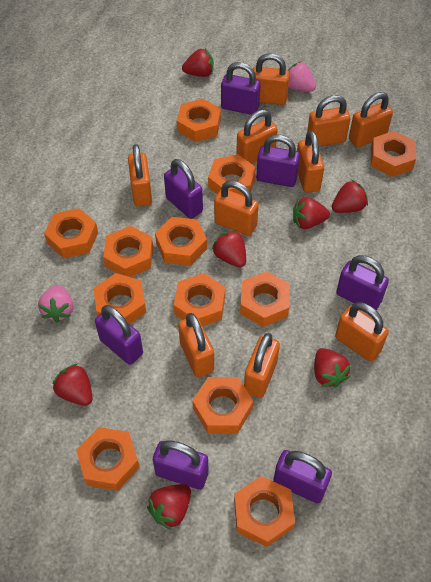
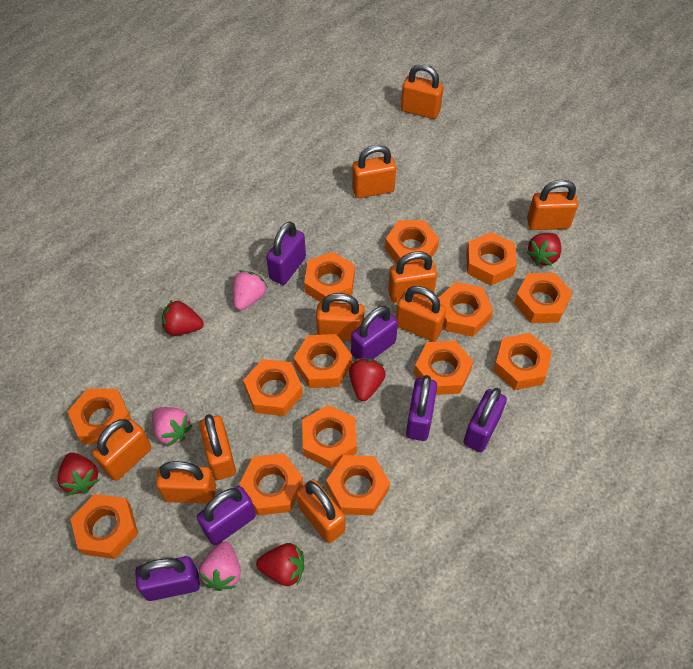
orange nut: [44,208,98,258] [76,427,140,491] [94,273,146,324] [103,226,153,277] [155,217,207,266] [174,273,225,326] [177,98,221,142] [192,377,253,433] [208,154,256,196] [234,476,295,547] [240,271,290,327] [371,131,416,177] = 12 -> [68,388,132,444] [70,494,138,559] [239,453,303,516] [243,359,303,416] [294,334,352,388] [302,405,357,469] [304,252,355,303] [326,455,390,515] [385,220,439,264] [414,340,473,395] [439,282,493,337] [466,232,517,285] [493,333,552,390] [514,273,573,323] = 14
pink strawberry: [38,285,73,323] [288,62,316,92] = 2 -> [152,407,193,447] [199,541,241,591] [233,270,267,310] = 3
purple padlock: [95,305,143,365] [153,440,208,490] [164,159,203,219] [221,62,261,115] [256,135,300,187] [273,450,332,503] [336,255,389,310] = 7 -> [135,556,200,601] [197,486,256,545] [266,221,306,285] [351,306,398,359] [406,375,437,441] [464,388,507,452] = 6
red strawberry: [53,364,93,406] [147,484,191,530] [182,48,214,77] [212,230,246,267] [293,197,330,229] [314,348,351,388] [332,180,368,213] = 7 -> [57,452,99,496] [162,299,204,335] [256,543,304,586] [349,358,386,401] [526,233,561,266] = 5

